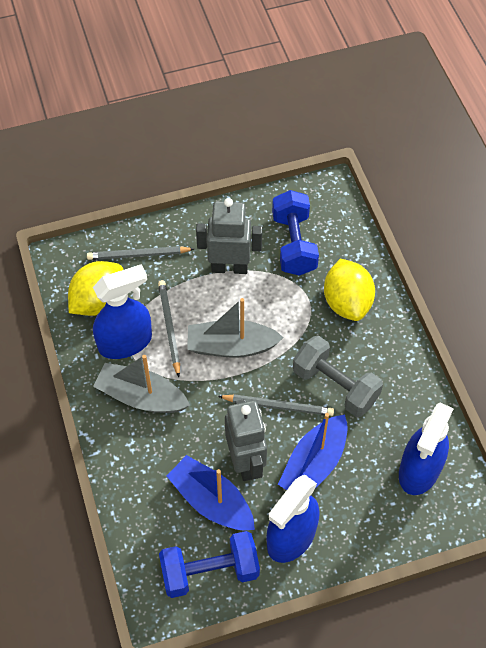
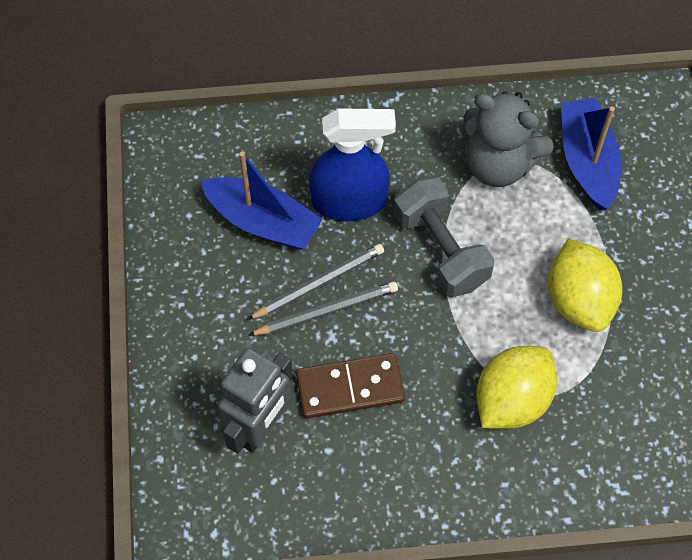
blue dumbbell: [159,531,260,598] [272,190,319,276] = 2 -> none = 0
blue spray bottle: [93,264,152,359] [267,475,320,563] [399,403,454,495] = 3 -> [309,108,396,221] = 1
brown domino: none = 0 -> [296,353,405,419] = 1
grey boat: [93,355,190,413] [187,298,284,358] = 2 -> none = 0
grey pencil: [87,246,194,260] [158,280,180,377] [218,394,334,416] = 3 -> [247,244,384,320] [248,281,398,336] = 2
grey robot: [196,198,262,274] [225,399,267,481] = 2 -> [218,348,293,454] = 1
grey teddy bear: none = 0 -> [463,91,554,187] = 1

